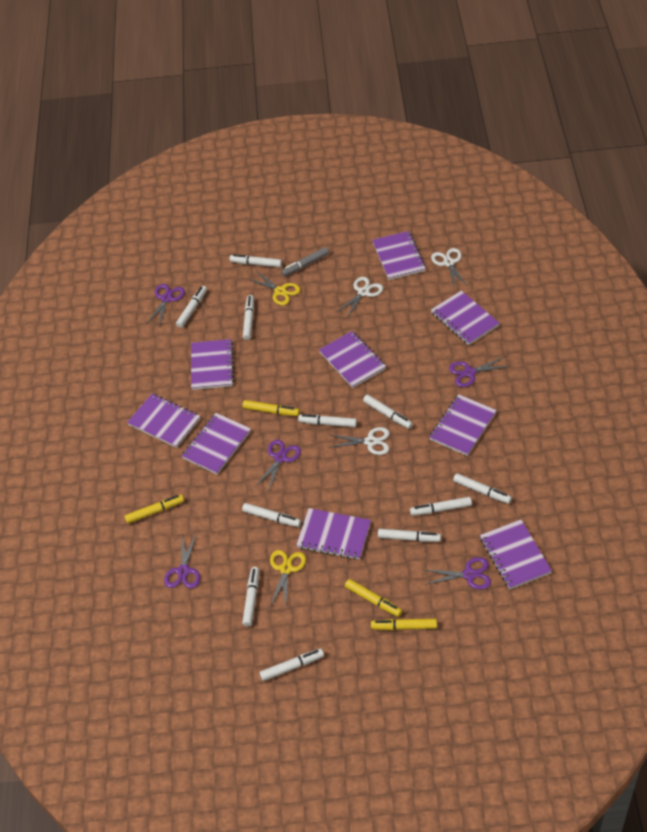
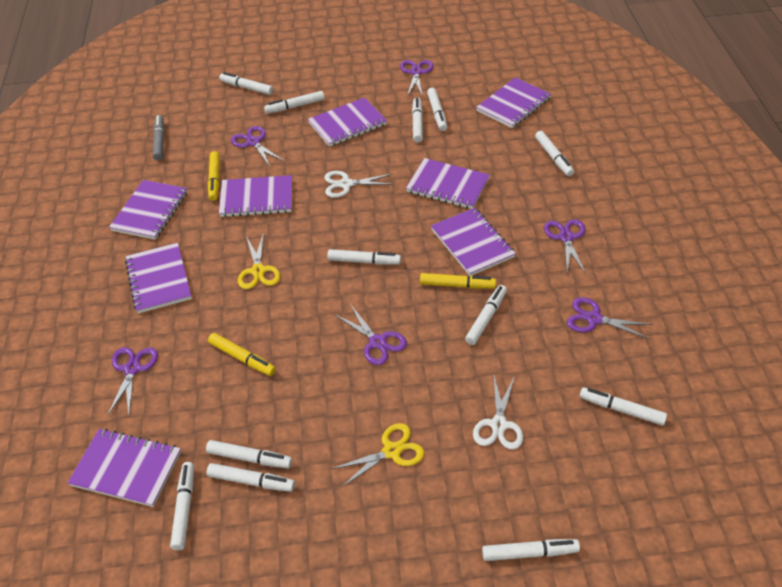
purple notebook: [127,394,200,448] [182,413,251,474] [191,339,234,390] [296,508,371,560] [319,331,386,388] [372,231,426,280] [429,394,497,456] [431,290,500,345] [480,519,552,589] = 9 -> [68,429,181,507] [109,180,187,240] [125,243,192,313] [219,175,292,217] [308,97,387,147] [406,158,490,209] [431,208,516,276] [476,77,551,128] = 8
purple scissors: [146,284,185,326] [164,533,200,588] [255,440,301,490] [424,557,491,590] [449,356,511,387] = 5 -> [107,347,158,416] [231,126,284,167] [336,304,407,365] [400,60,434,97] [544,219,586,274] [567,297,652,339] = 6
white marker: [176,286,207,328] [230,254,282,267] [242,503,301,527] [242,567,259,626] [243,295,254,340] [260,649,324,681] [298,414,357,427] [363,395,413,429] [378,529,441,542] [410,497,472,516] [453,473,512,504] = 11 -> [170,462,194,550] [206,440,292,468] [207,463,295,492] [219,72,273,95] [264,91,325,114] [327,249,401,265] [412,97,423,143] [427,88,447,131] [465,285,507,345] [482,539,580,561] [535,131,574,176] [580,387,667,426] = 12
white scissors: [328,427,390,455] [335,277,383,318] [431,248,468,288] = 3 -> [324,171,394,198] [473,376,523,450] = 2
yellow marker: [124,495,184,524] [242,400,300,416] [345,579,402,617] [371,619,437,630] = 4 -> [208,151,220,201] [208,333,276,376] [420,273,496,289] = 3

